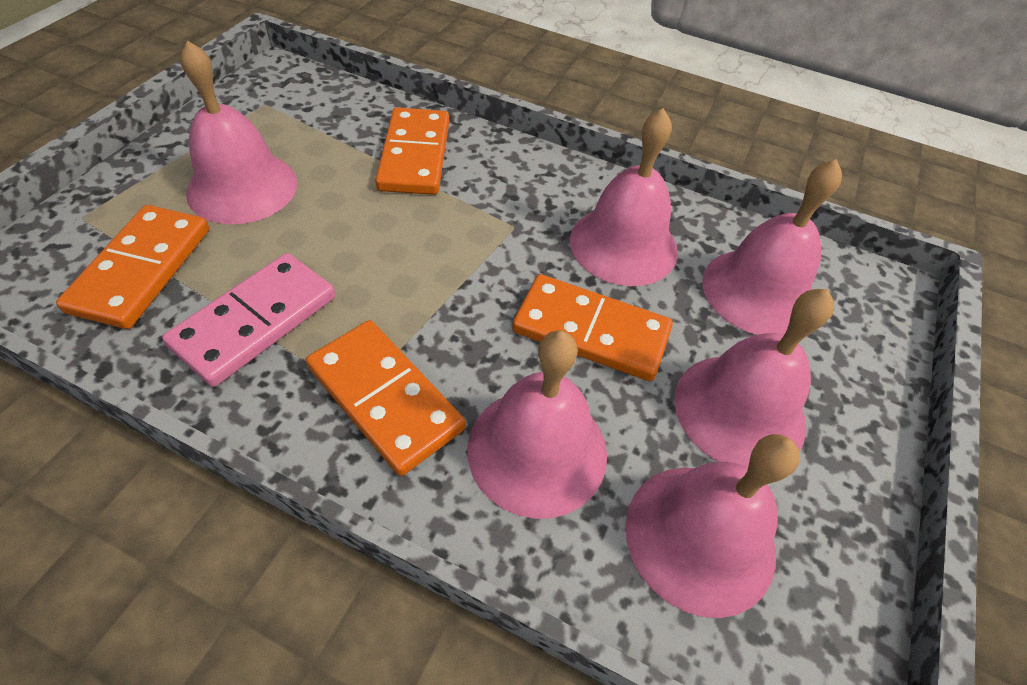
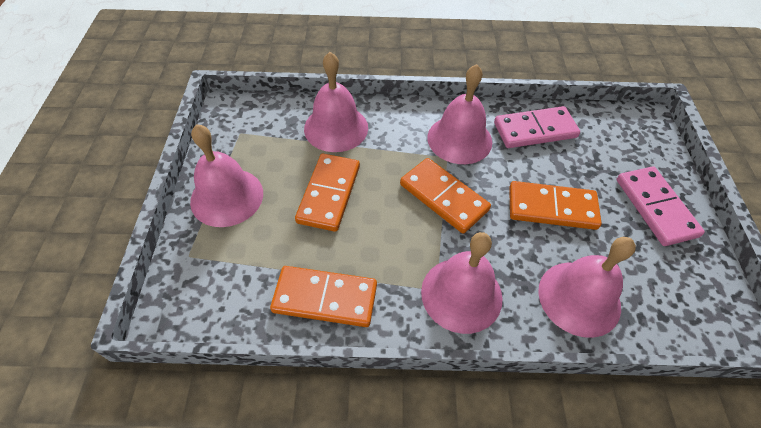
pink bell: [180,40,298,224] [468,330,607,519] [570,108,678,286] [626,434,800,618] [674,289,834,467] [702,159,842,335] = 6 -> [190,124,263,227] [304,52,368,152] [421,232,503,334] [427,64,492,164] [538,237,636,338] = 5
pink domino: [162,253,336,387] = 1 -> [494,106,580,148] [616,166,705,246] = 2

